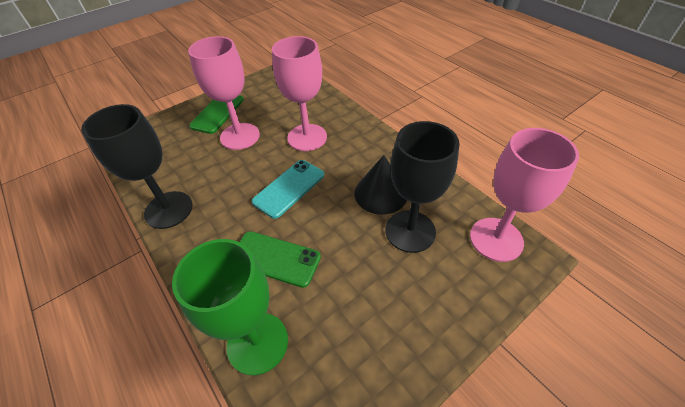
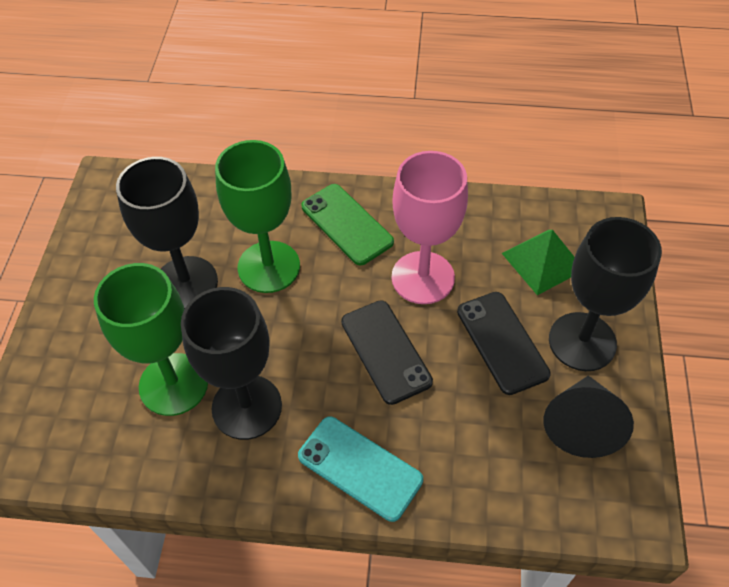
black goblet: [81,104,193,229] [385,121,460,253] = 2 -> [116,157,218,309] [181,287,282,440] [549,217,662,371] = 3
black phone: none = 0 -> [341,300,433,405] [457,292,551,395] = 2
green goblet: [172,239,288,375] = 1 -> [94,263,208,416] [215,140,300,293] = 2
green phone: [189,95,244,134] [239,231,321,288] = 2 -> [301,184,394,265] = 1
green pyramid: none = 0 -> [502,230,575,295] = 1
pink goblet: [188,36,260,150] [272,36,327,151] [470,128,579,262] = 3 -> [392,151,468,304] = 1

